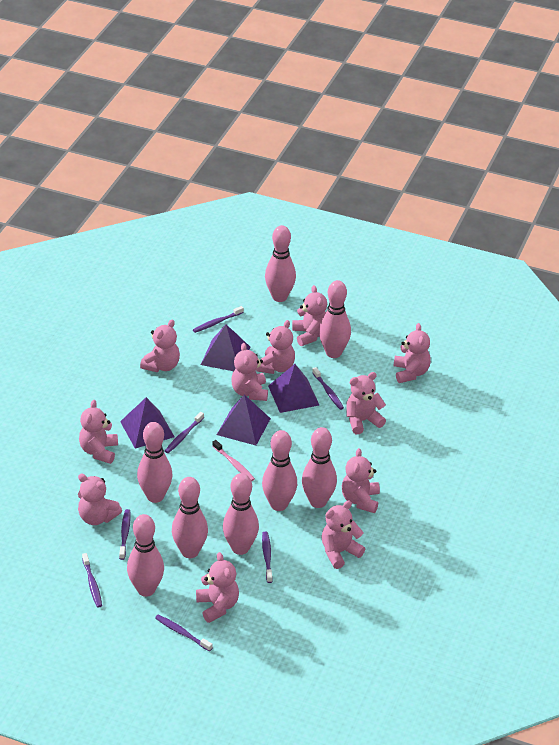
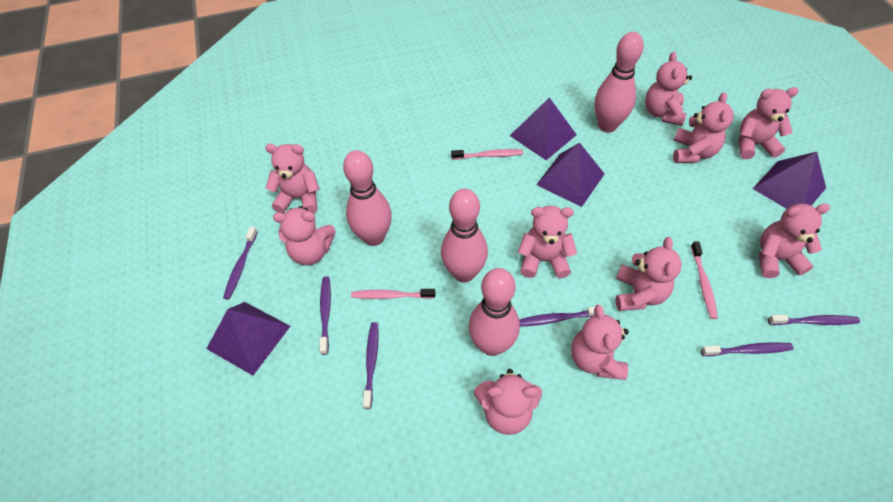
pink bowling pin: [127,514,164,597] [137,422,172,503] [172,477,208,558] [223,473,259,555] [262,430,297,511] [265,225,296,302] [302,427,337,508] [319,280,351,358] = 8 -> [343,150,392,246] [441,189,488,283] [468,268,520,356] [594,32,644,133] = 4
pink teddy bear: [78,474,122,525] [79,400,118,464] [140,320,180,372] [196,552,239,623] [231,343,268,401] [256,320,295,374] [292,285,327,346] [321,500,365,569] [342,448,380,513] [347,372,386,434] [394,323,431,383] = 11 -> [265,144,320,213] [273,206,336,265] [474,369,542,435] [518,206,577,279] [571,305,629,380] [615,237,682,311] [645,52,692,126] [673,92,734,163] [739,87,799,159] [759,204,830,278] = 10
pink toothbrush: [212,440,255,481] = 1 -> [351,289,435,299] [451,149,523,160] [691,242,718,319] = 3
purple toothbrush: [82,553,102,608] [119,509,131,560] [155,615,213,652] [165,412,204,453] [193,306,244,333] [262,532,273,583] [312,367,344,410] = 7 -> [223,227,258,299] [320,276,331,355] [363,322,379,409] [519,306,604,327] [701,342,793,356] [768,315,860,325] = 6

